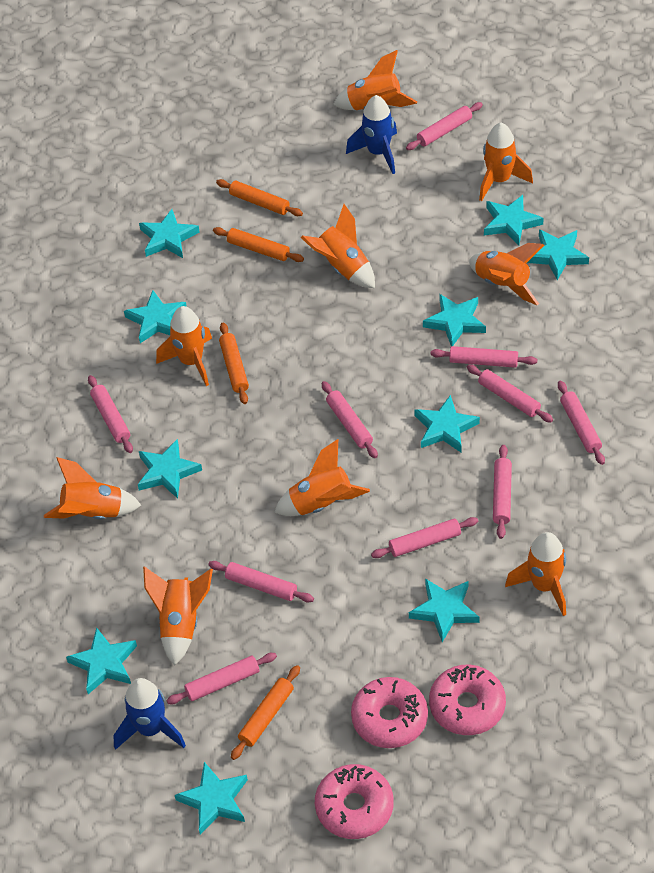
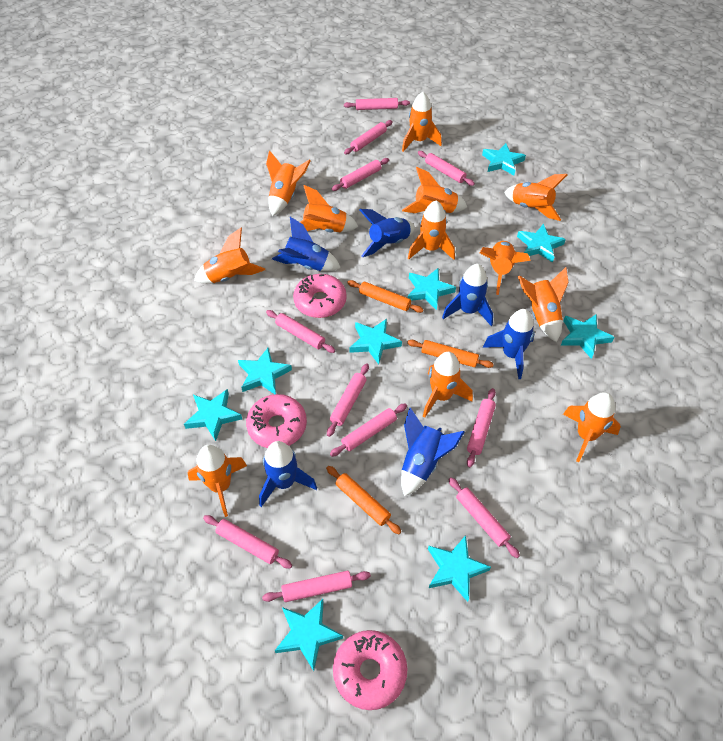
blue rocket: [113,678,186,750] [346,95,397,174] = 2 -> [259,441,317,507] [272,217,341,271] [360,209,415,257] [401,408,464,496] [442,264,493,326] [483,309,535,379] = 6
orange rocket: [44,457,141,519] [143,566,213,666] [156,306,212,386] [274,439,370,516] [301,204,375,288] [333,50,417,110] [469,243,544,305] [479,123,533,201] [505,532,566,616] = 9 -> [188,445,247,517] [194,228,265,284] [266,150,311,216] [300,185,358,233] [402,92,442,152] [402,167,467,213] [408,200,455,260] [423,352,473,418] [480,241,531,295] [504,174,567,221] [518,267,569,342] [563,392,621,462] = 12
orange rolling pin: [213,227,304,262] [216,179,303,216] [219,322,249,404] [231,665,300,760] = 4 -> [326,466,401,534] [347,280,424,313] [407,340,494,368] = 3
pink rolling pin: [88,375,133,453] [166,653,277,704] [208,561,314,602] [322,381,378,458] [371,517,478,558] [406,102,483,150] [431,346,537,368] [467,364,553,423] [493,445,512,539] [558,381,605,465] = 10 -> [203,515,292,568] [262,571,371,602] [266,310,335,353] [327,364,369,437] [330,403,407,457] [332,158,389,191] [344,98,410,110] [344,120,393,154] [418,151,475,186] [448,477,520,558] [467,388,496,467] = 11
turquoise star: [66,627,137,694] [124,290,187,343] [138,439,202,499] [139,209,200,258] [175,762,248,834] [409,578,479,642] [414,395,480,453] [423,294,486,346] [484,195,544,245] [527,230,589,280] = 10 -> [184,389,242,441] [238,348,292,394] [275,599,343,671] [350,319,402,364] [408,268,456,310] [428,535,491,602] [482,143,526,175] [517,224,566,263] [561,314,615,359] = 9

